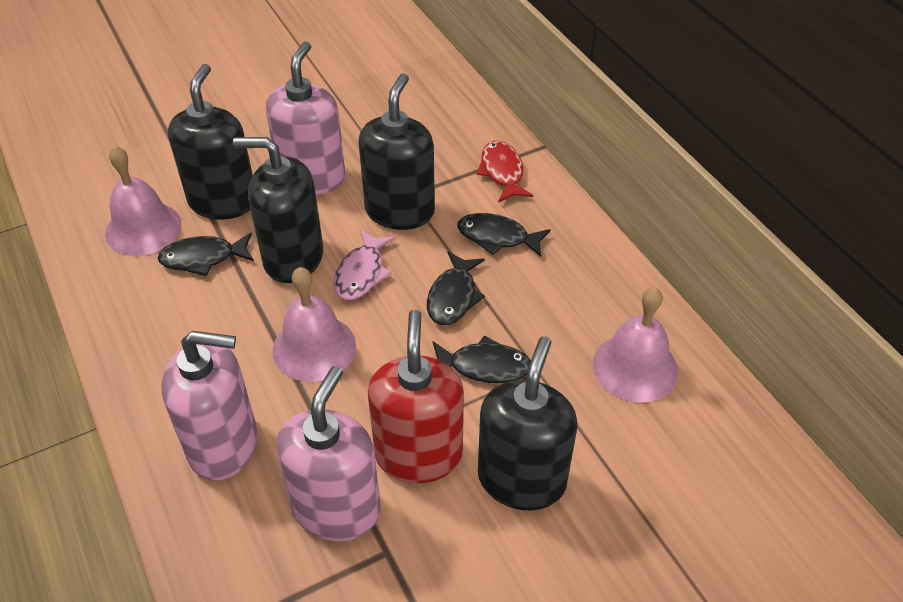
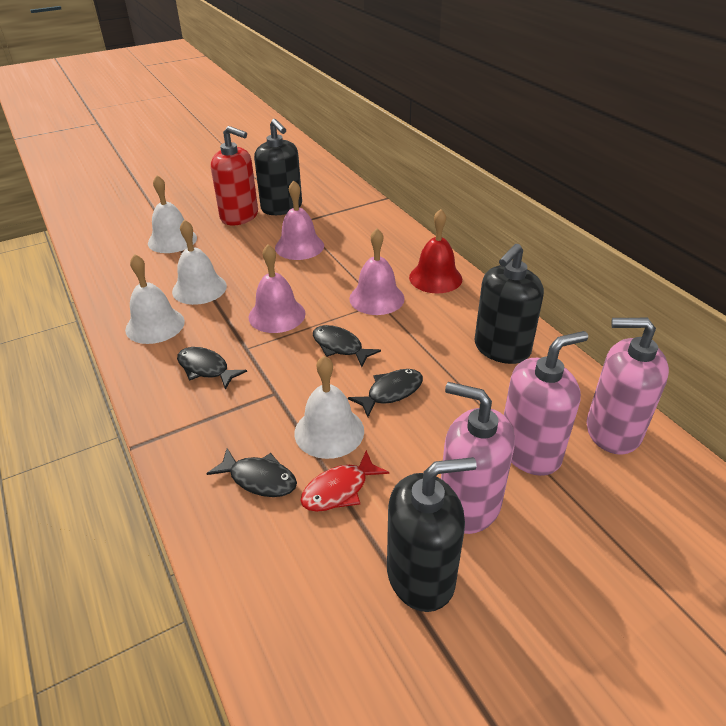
black soap dispenser: [168,64,253,220] [233,137,323,283] [358,73,435,230] [478,336,577,510] = 4 -> [254,119,302,215] [387,457,477,612] [475,244,544,364] = 3
pink fish: [333,229,395,300] = 1 -> none = 0
red bell: none = 0 -> [409,209,462,293] = 1
white bell: none = 0 -> [125,254,185,344] [148,175,197,253] [172,219,227,305] [294,356,364,459] = 4

